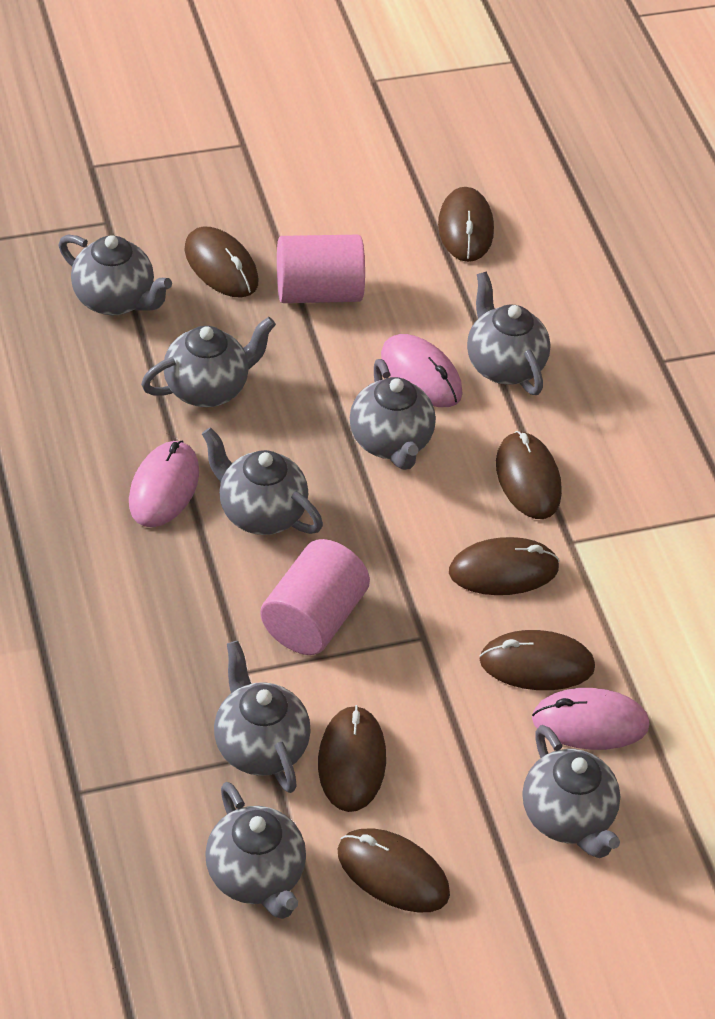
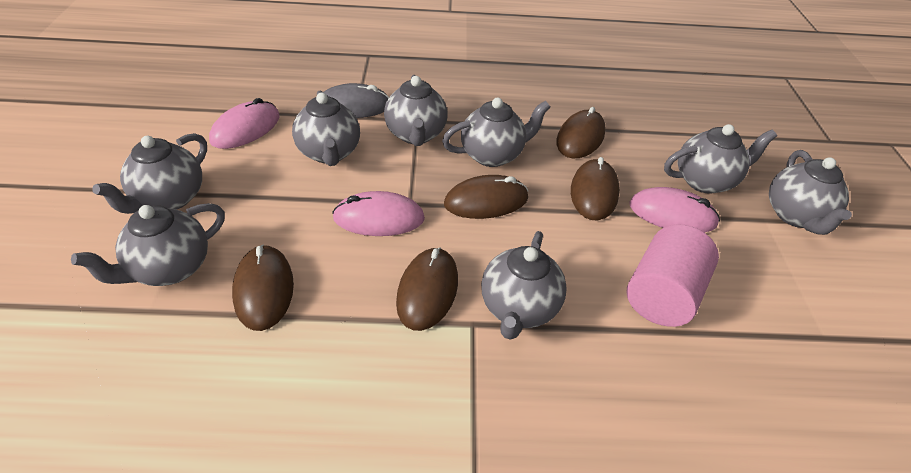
brown mouse: [184,226,259,298] [318,705,386,812] [338,828,450,913] [438,187,494,262] [449,537,560,595] [480,630,595,690] [496,431,562,519] = 7 -> [232,244,294,331] [396,248,458,331] [444,175,528,219] [556,107,606,158] [571,157,620,220] = 5
grey mouse: none = 0 -> [323,83,389,118] = 1
pink cylinder: [260,539,370,655] [277,235,365,303] = 2 -> [627,224,719,327] = 1

